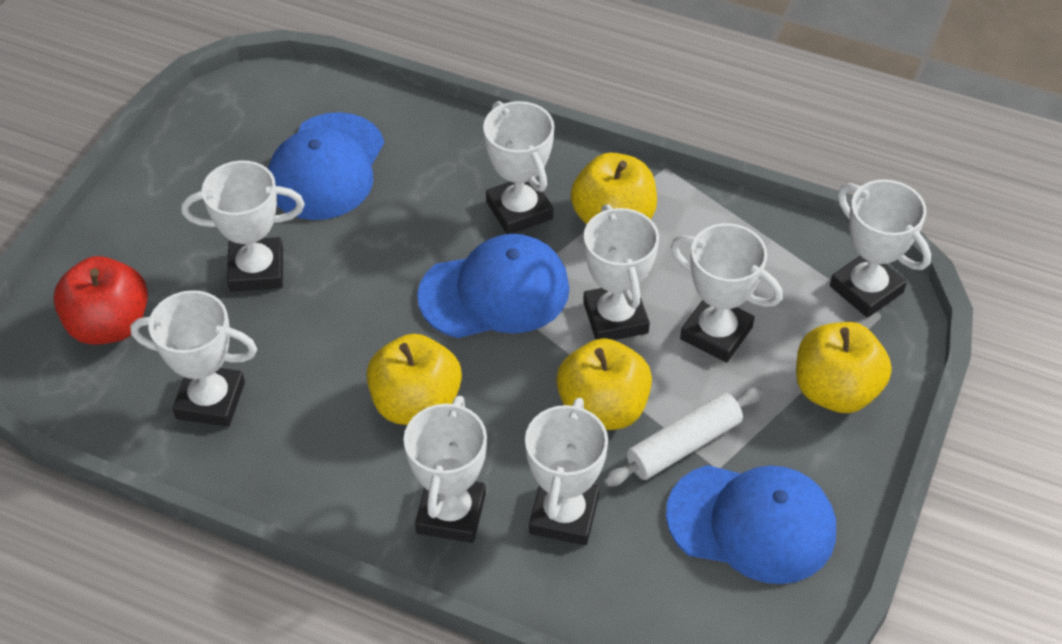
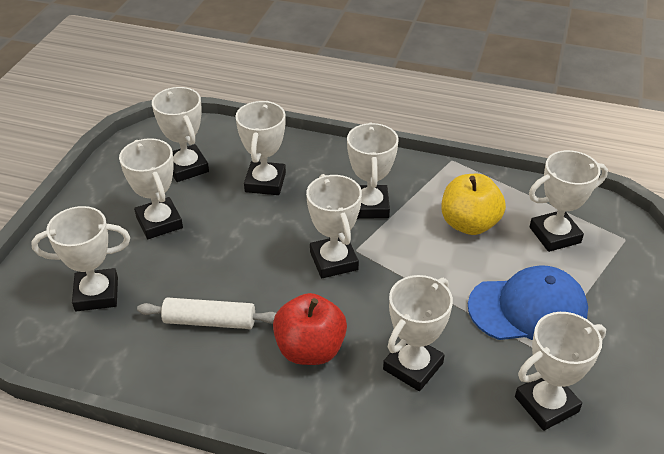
blue cap: [268,112,384,220] [417,234,570,338] [666,465,836,584] = 3 -> [468,265,588,340] = 1
white trophy: [130,290,257,427] [182,161,305,292] [404,396,487,543] [483,101,554,234] [525,398,608,545] [583,204,659,340] [671,223,783,363] [830,180,931,318] = 8 -> [31,206,130,311] [119,138,183,239] [152,87,209,182] [236,101,286,195] [306,174,362,278] [347,122,399,219] [383,275,453,391] [515,312,606,431] [529,150,608,252] = 9
yellow apple: [366,334,462,425] [556,338,652,430] [571,153,657,224] [796,322,892,413] = 4 -> [442,174,506,235] = 1

